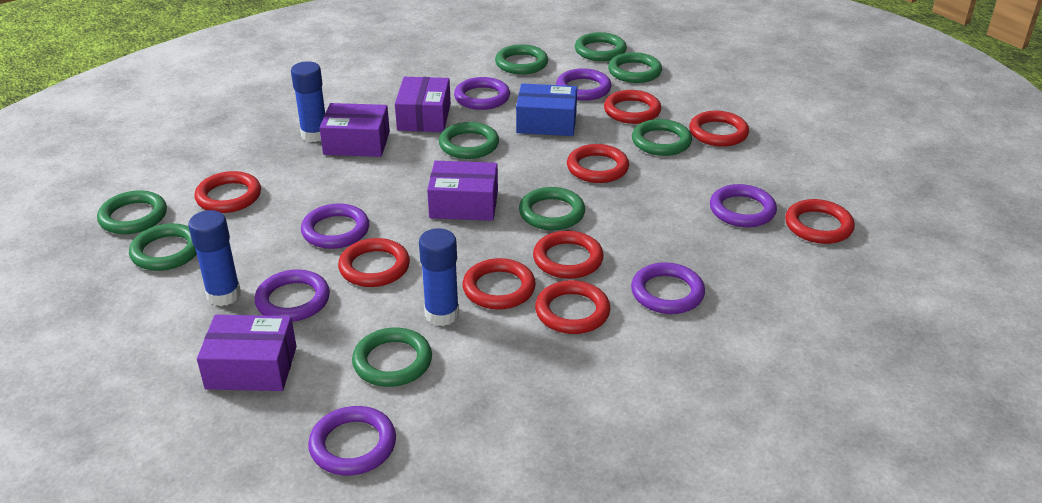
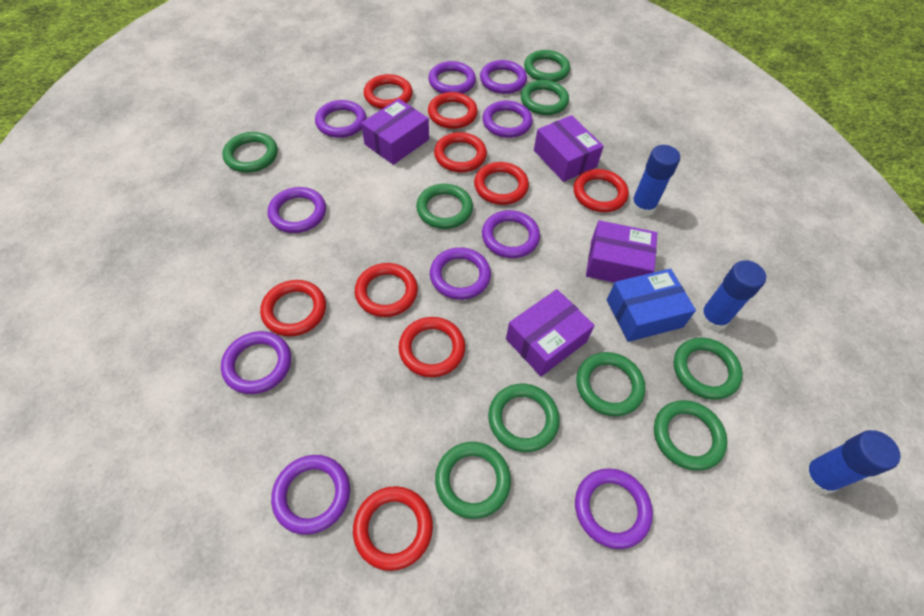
purple ring: [254,269,330,322] [301,203,369,249] [308,406,396,476] [454,77,510,110] [556,68,612,101] [631,262,705,314] [710,184,777,227] = 7 -> [221,331,291,394] [268,187,326,233] [271,455,350,535] [315,100,366,138] [428,61,476,94] [430,247,491,300] [480,60,527,94] [482,101,533,138] [482,210,540,258] [575,468,653,549] = 10

